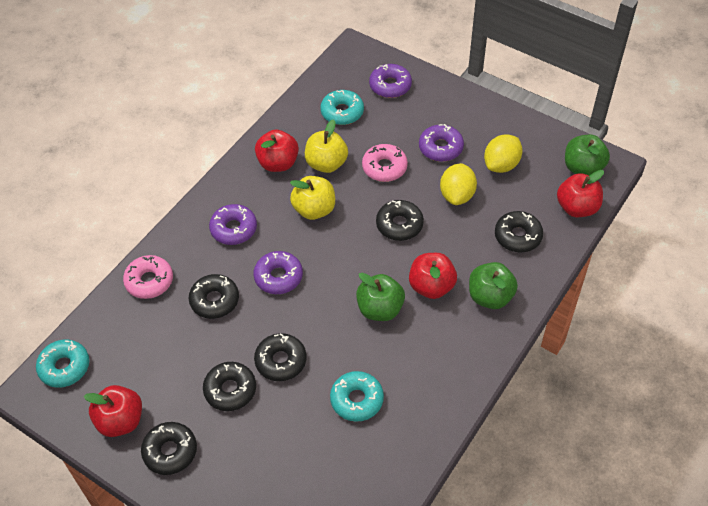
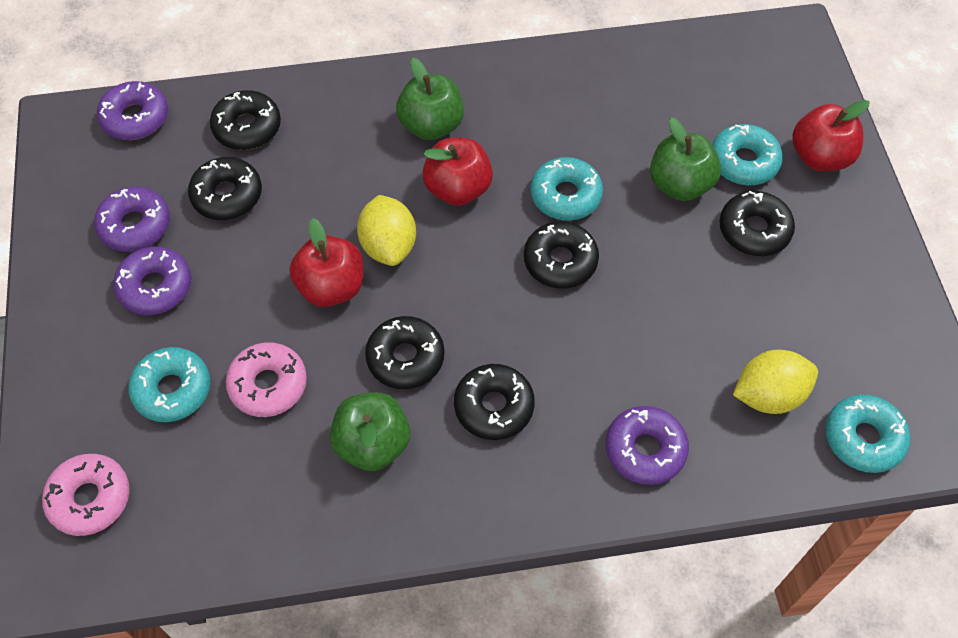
red apple: [84,385,142,437] [255,129,299,172] [409,253,457,299] [557,170,604,217] = 4 -> [290,218,363,307] [422,137,493,206] [792,100,870,171] = 3
turquoise donut: [36,339,89,388] [321,90,364,125] [330,371,384,422] = 3 -> [128,347,210,422] [531,157,603,220] [712,124,783,185] [825,395,910,473] = 4
yellow apple: [290,176,335,220] [305,119,348,173] = 2 -> none = 0

